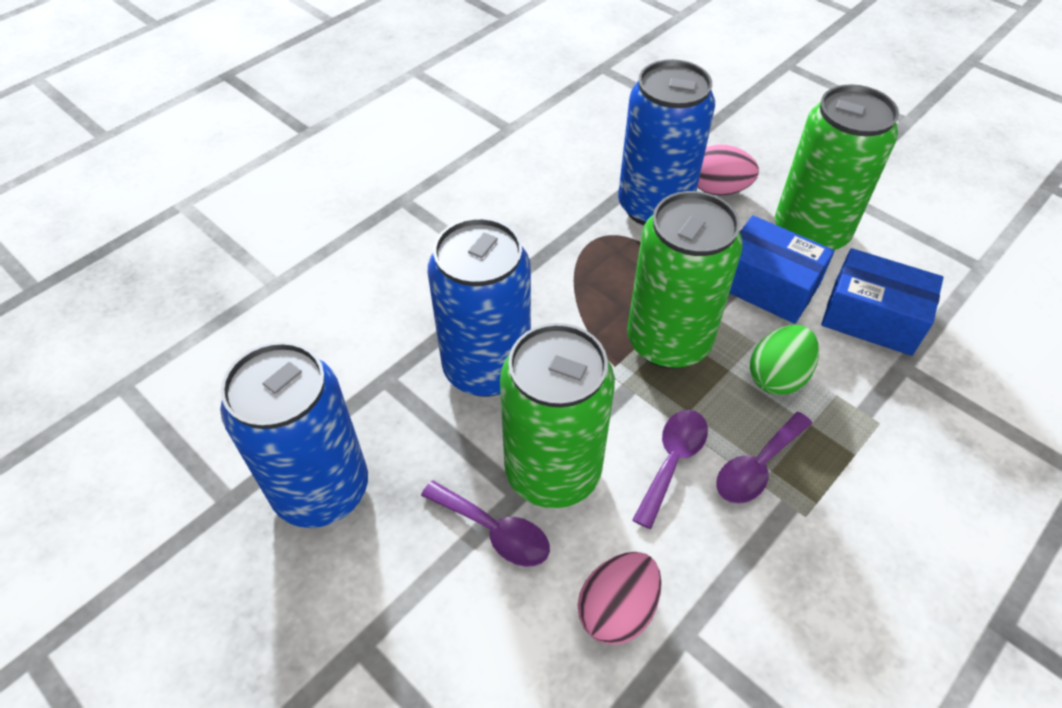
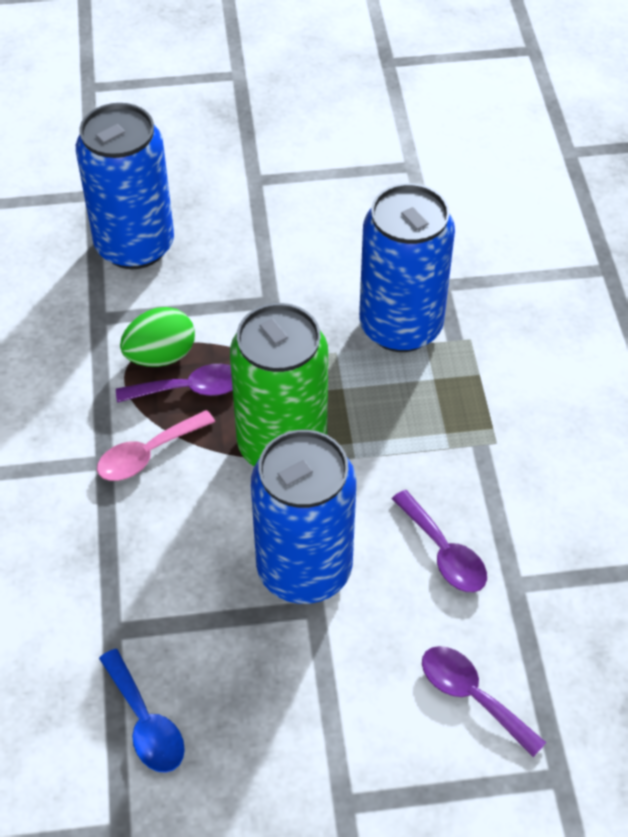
blue box: [729,215,834,324] [821,248,943,356] = 2 -> none = 0
blue spoon: none = 0 -> [99,649,185,773] = 1
green can: [500,323,615,508] [627,191,743,369] [775,84,899,250] = 3 -> [230,303,328,466] = 1
pink egg: [578,552,662,645] [697,144,759,196] = 2 -> none = 0
pink spoon: none = 0 -> [97,410,215,481] = 1

